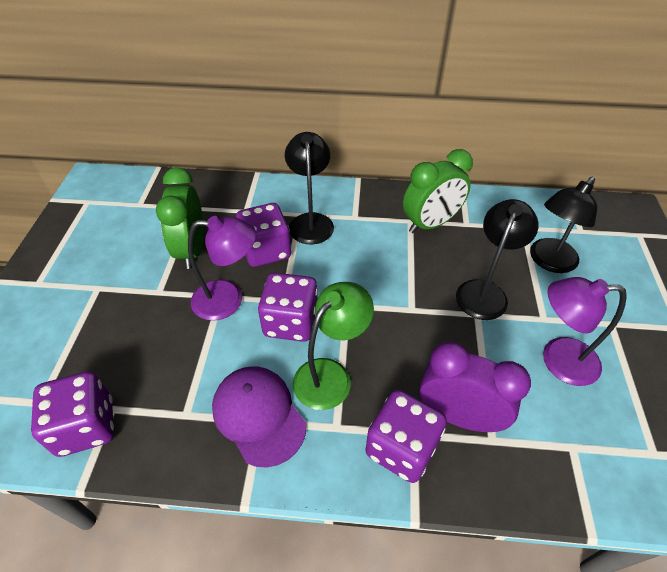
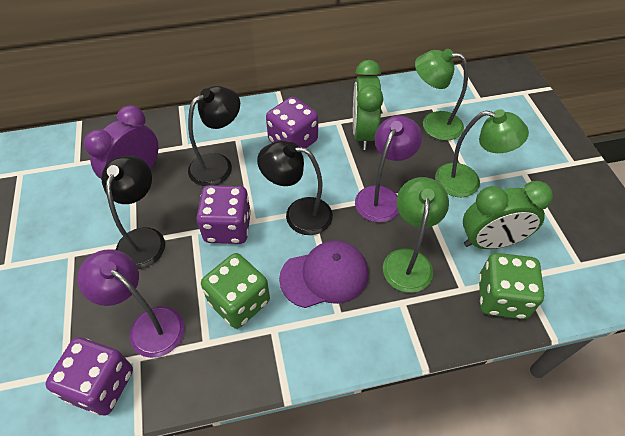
green dice: none = 0 -> [201,253,270,329] [479,253,544,319] = 2
green lamp: [293,282,374,410] = 1 -> [383,177,449,293] [415,49,468,141] [435,109,529,197] = 3
purple dice: [31,371,114,457] [236,203,291,267] [258,273,318,342] [365,390,447,483] = 4 -> [45,337,133,415] [197,185,251,244] [266,97,318,148] = 3

